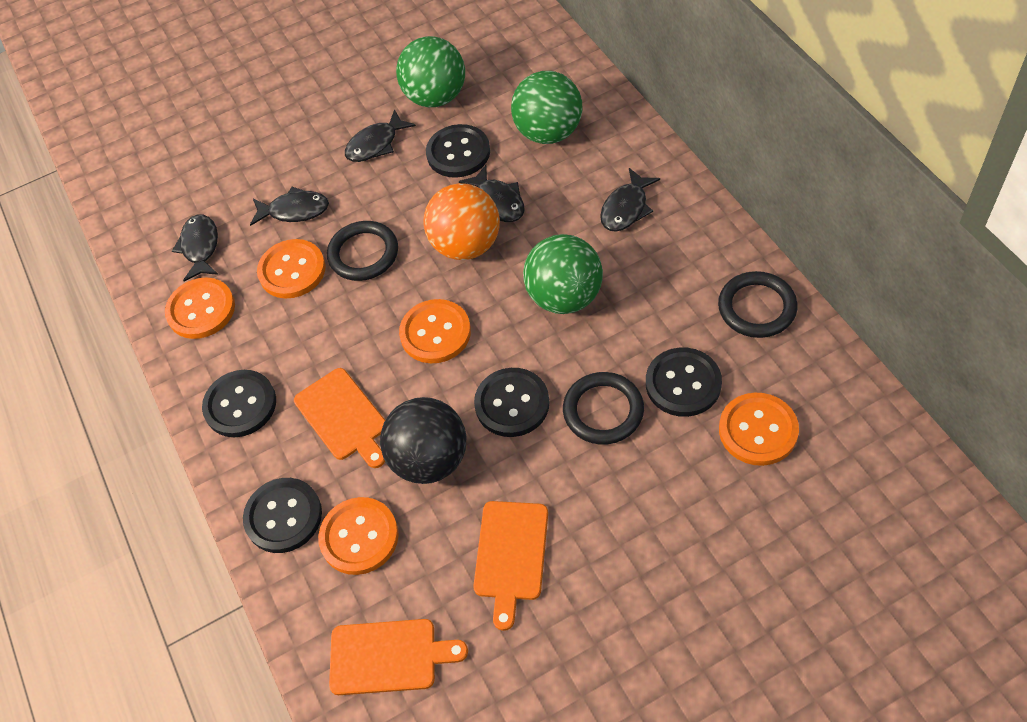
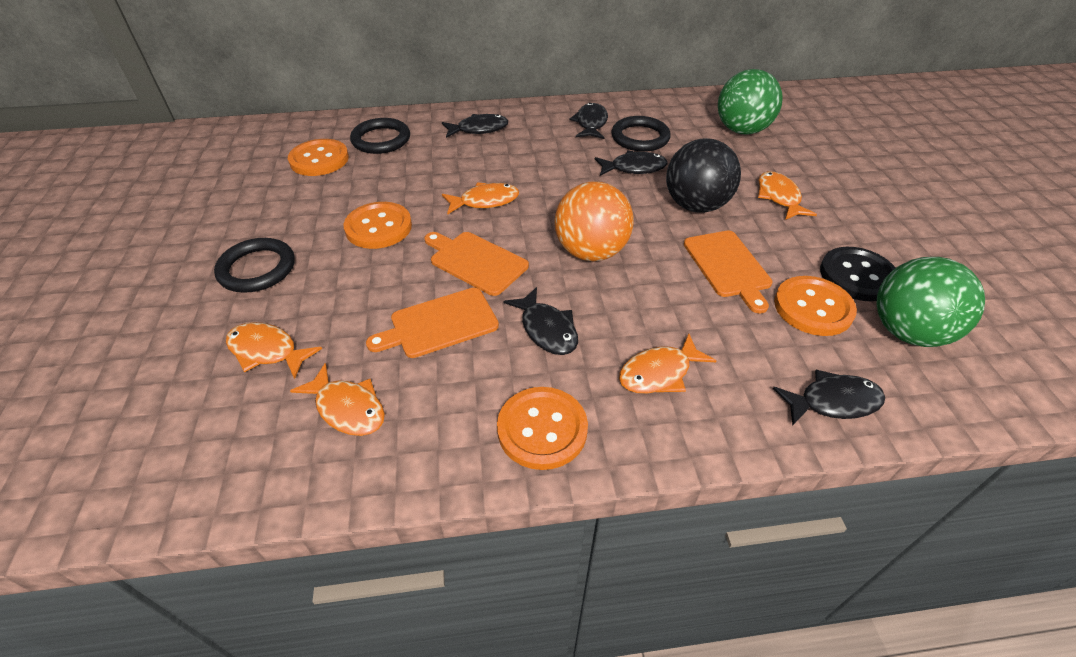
black button: [202,370,276,437] [243,478,322,553] [426,124,490,178] [474,368,549,437] [646,347,722,417] = 5 -> [820,247,895,302] = 1
green ball: [396,36,465,107] [511,71,583,144] [523,234,603,314] = 3 -> [718,69,783,135] [876,257,985,347] = 2
orange button: [165,278,235,339] [257,239,326,298] [318,497,399,575] [399,299,471,363] [719,393,799,466] = 5 -> [288,139,349,176] [343,202,412,249] [497,387,588,470] [774,276,857,336] = 4
orange fish: none = 0 -> [226,322,322,379] [290,363,385,436] [442,182,519,215] [619,334,717,394] [758,171,817,220] = 5

